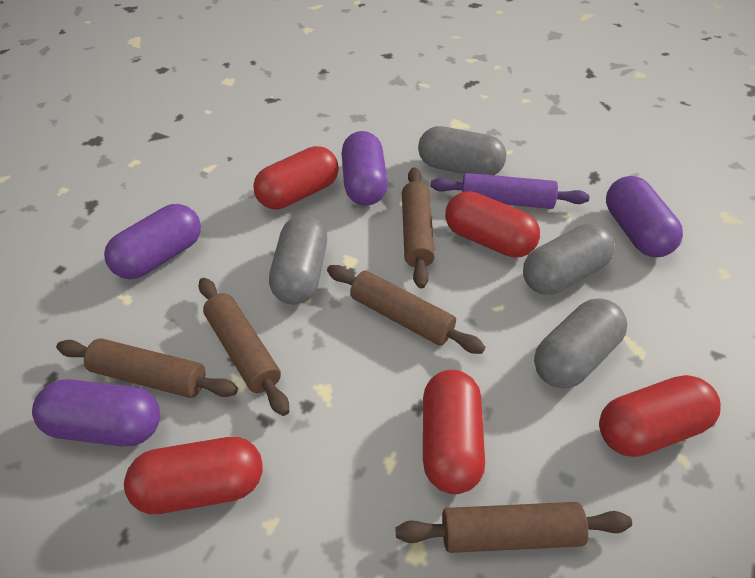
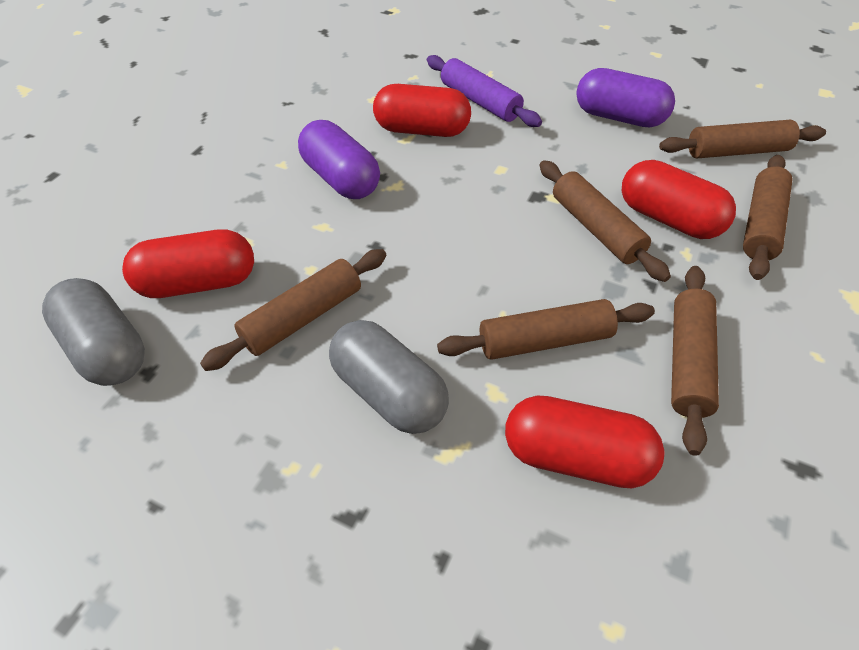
brown rolling pin: [56,338,238,398] [199,278,289,416] [327,265,485,354] [396,502,632,553] [402,167,435,288] = 5 -> [200,249,386,371] [437,299,655,360] [540,160,671,282] [659,120,826,158] [671,266,719,456] [743,155,792,280] = 6
grey capsule: [269,215,327,304] [418,126,506,175] [523,224,615,295] [534,298,627,388] = 4 -> [42,278,145,386] [329,320,449,434] = 2
purple capsule: [32,379,160,446] [104,204,201,279] [342,131,388,206] [606,176,683,257] = 4 -> [298,120,380,199] [576,68,675,127] = 2
red capsule: [124,437,262,514] [253,146,339,210] [423,370,485,494] [445,191,540,258] [599,375,721,457] = 5 -> [122,229,254,298] [373,84,471,137] [505,395,664,488] [622,160,736,239] = 4

